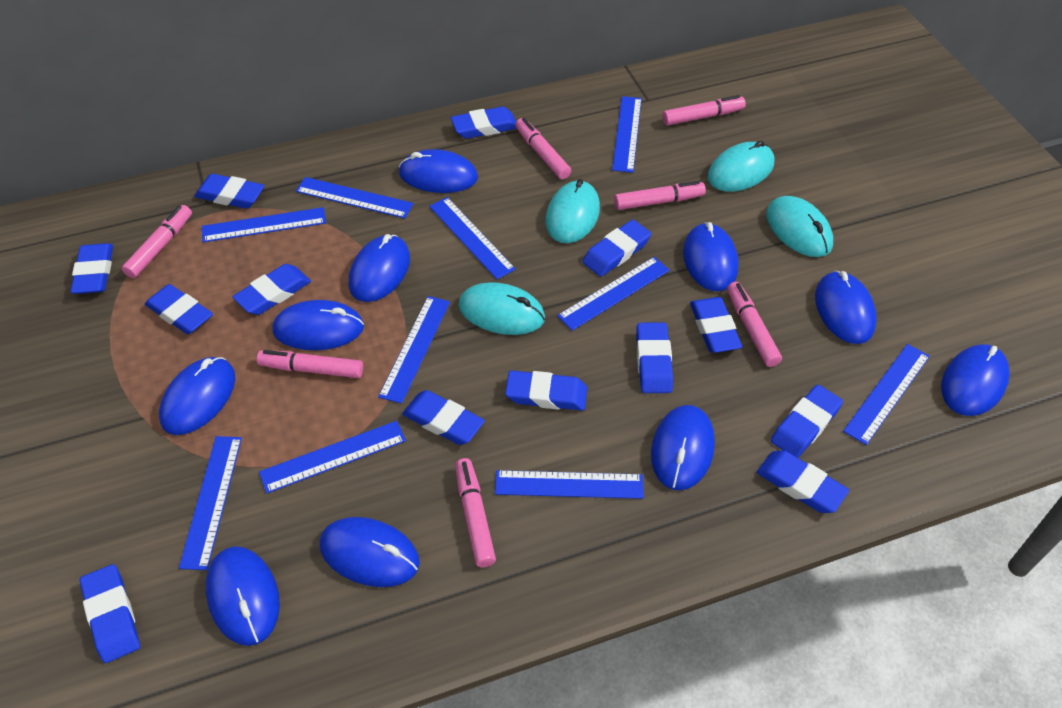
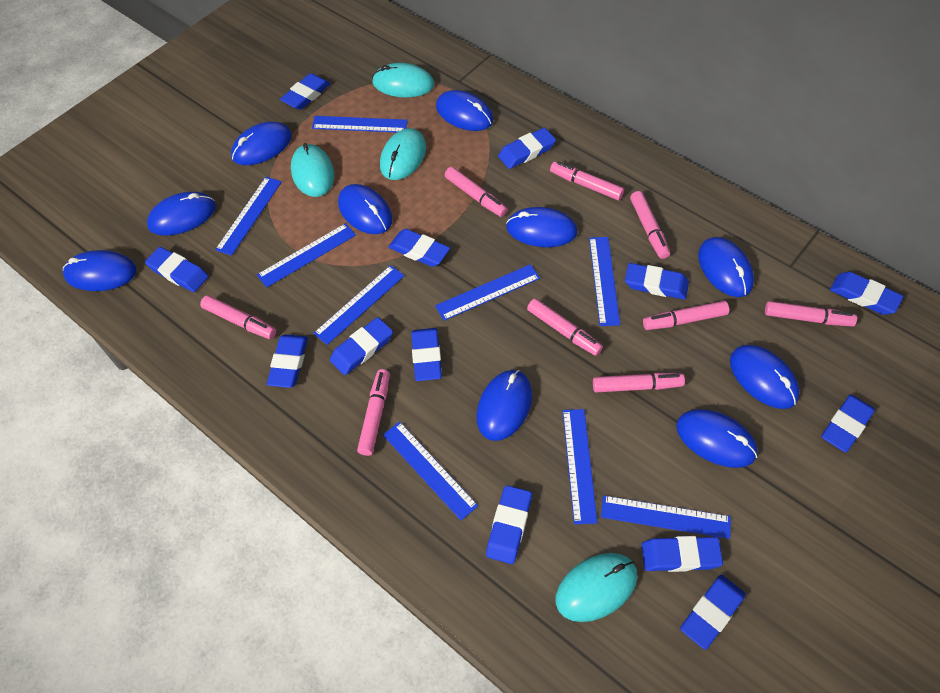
blue ruler: [179,436,242,570] [202,207,326,242] [259,421,406,493] [296,177,414,218] [378,296,450,404] [429,197,516,279] [495,470,644,499] [557,257,670,331] [612,96,642,173] [843,344,930,445] = 10 -> [215,177,282,256] [257,223,356,287] [312,116,408,133] [313,265,405,345] [383,422,478,520] [435,264,540,321] [563,409,598,524] [589,237,620,326] [601,495,731,539] = 9
pink marker: [122,205,192,278] [257,350,363,378] [455,458,496,567] [515,118,571,179] [614,181,706,210] [663,95,746,125] [727,282,782,367] = 7 -> [200,295,276,339] [357,369,390,456] [445,167,508,217] [527,298,603,356] [550,161,624,200] [593,373,685,393] [630,191,670,259] [643,301,729,330] [765,301,857,326] = 9

